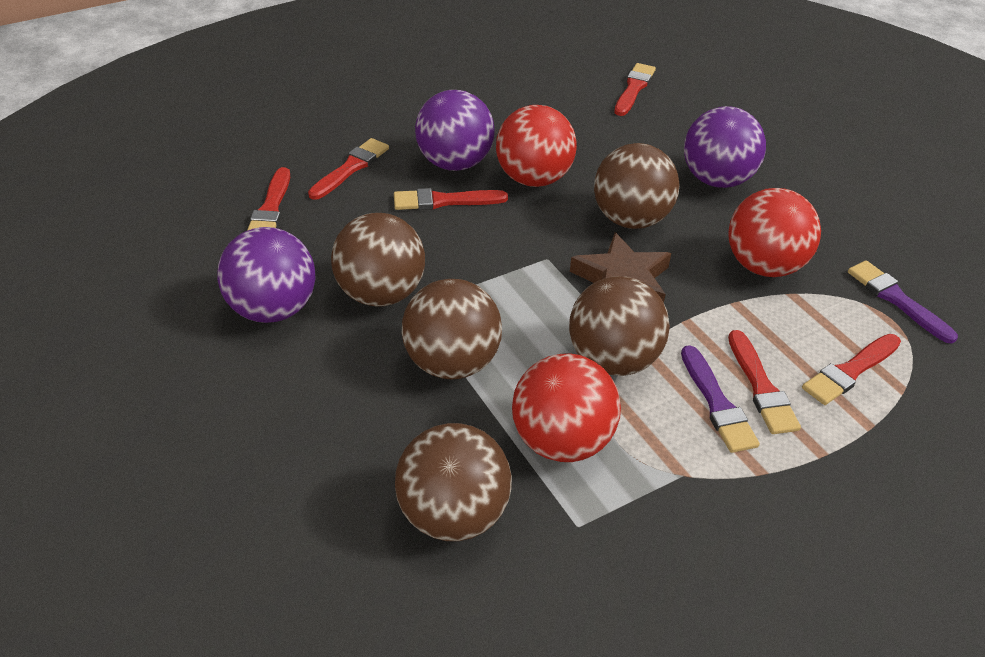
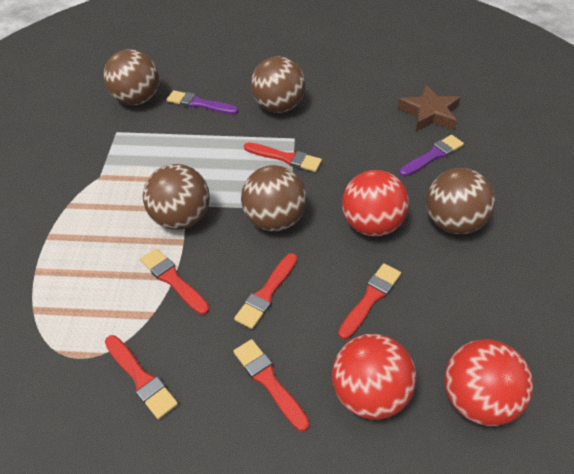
purple ball: [217,227,316,323] [415,90,494,171] [684,106,766,188] = 3 -> none = 0

